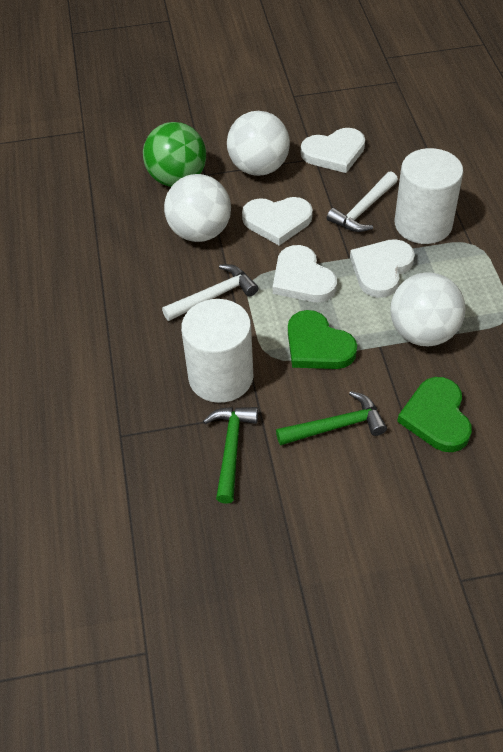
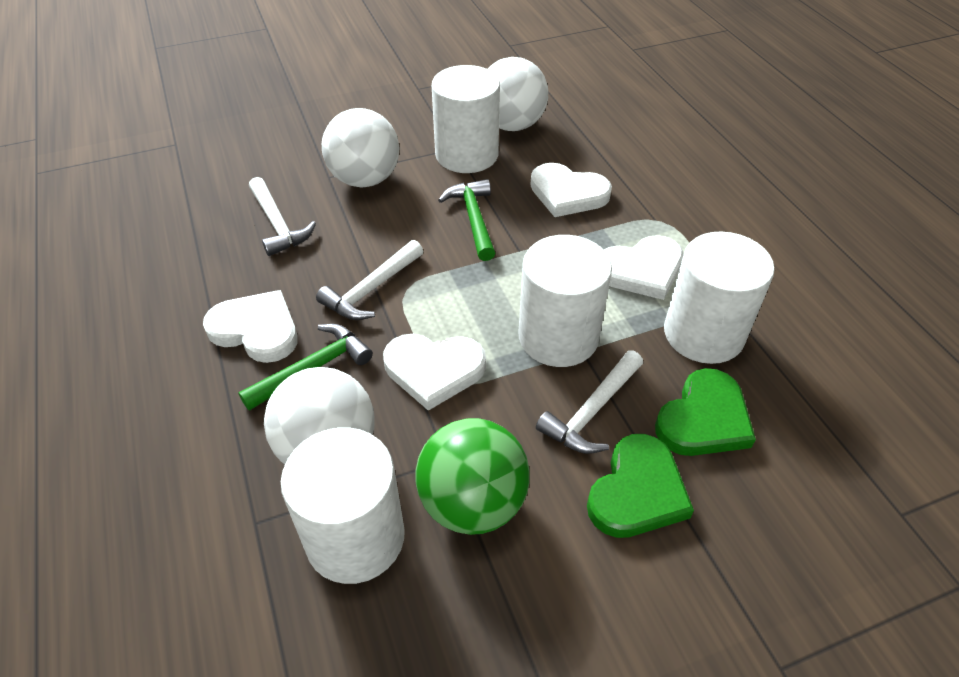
white cylinder: [181,299,253,403] [395,148,463,244] = 2 -> [281,427,405,584] [432,65,500,173] [519,235,612,367] [664,232,774,364] = 4
white hammer: [162,264,258,321] [327,172,398,232] = 2 -> [249,177,316,256] [316,240,423,320] [536,350,643,454] = 3

